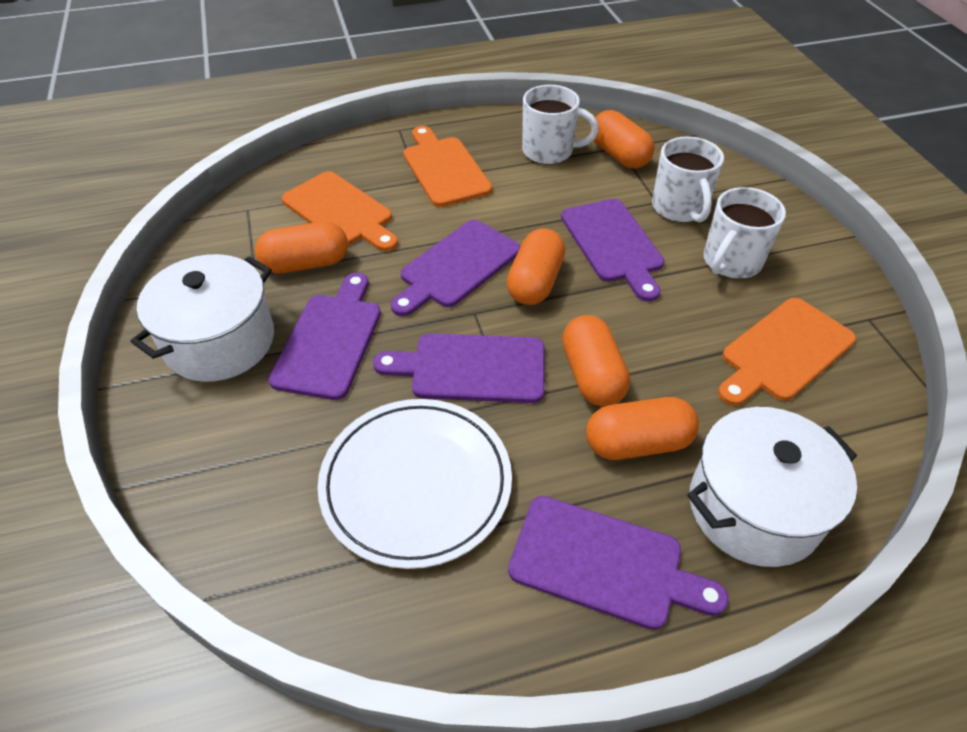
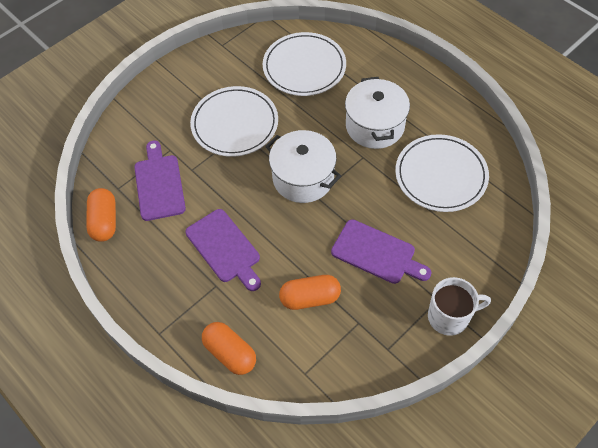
orange capsule: [255,221,348,274] [507,228,565,305] [562,315,630,407] [586,397,699,460] [593,110,655,169] = 5 -> [86,188,116,242] [202,322,256,375] [279,275,341,310] = 3
orange cutting board: [282,171,398,252] [403,126,492,207] [718,298,856,406] = 3 -> none = 0
purple cutting board: [268,273,381,400] [373,333,544,403] [390,220,521,316] [508,496,729,630] [561,199,665,302] = 5 -> [134,141,186,221] [185,209,261,291] [331,219,431,284] = 3
white mug: [522,85,598,165] [652,137,724,223] [703,187,786,279] = 3 -> [428,277,491,336] = 1
white plate: [318,399,512,569] = 1 -> [190,86,278,157] [263,32,346,96] [395,134,489,212] = 3

